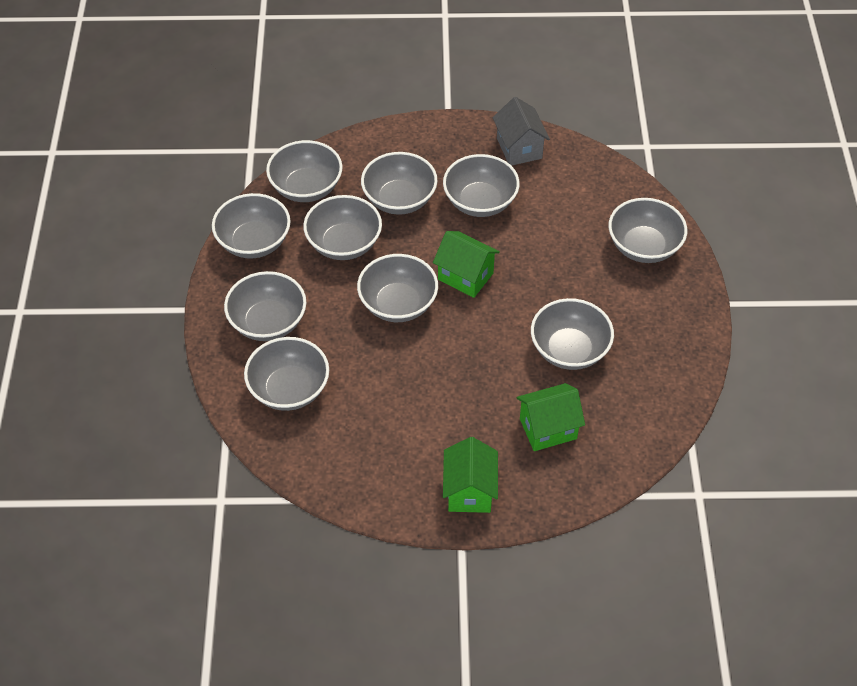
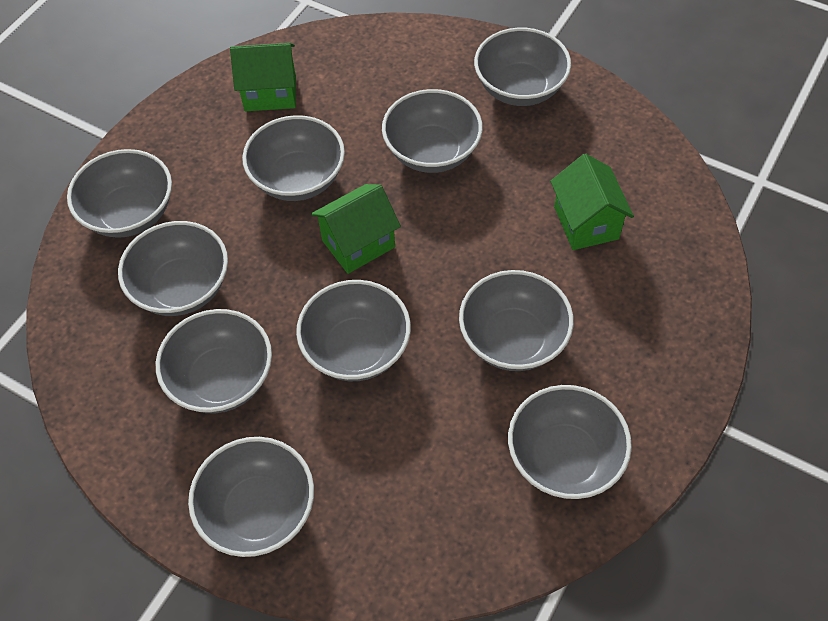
grey house: [493,97,550,166] = 1 -> none = 0

